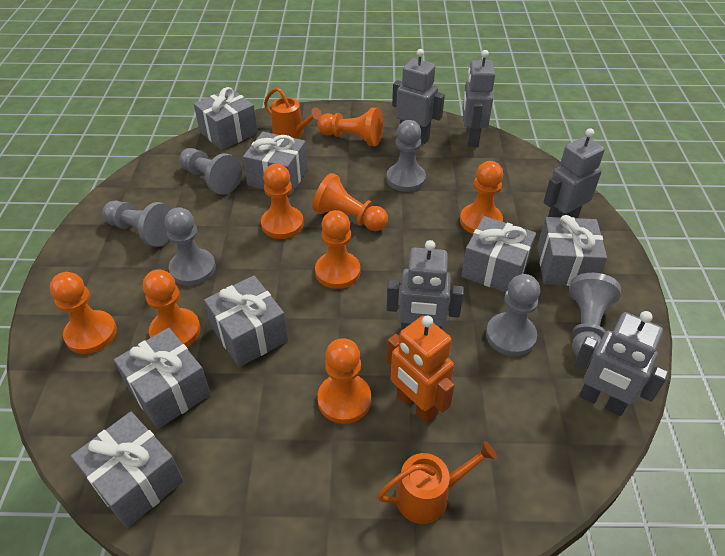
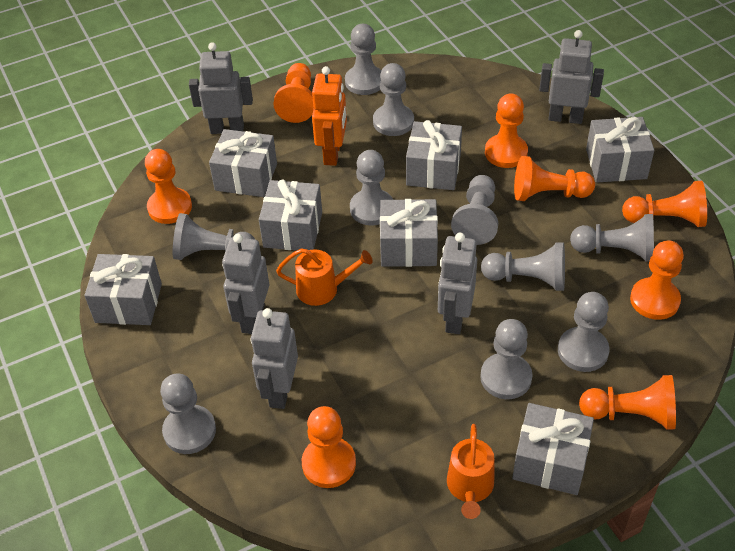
grey pawn: [102,201,172,247] [165,207,216,286] [179,148,242,195] [387,120,426,192] [486,274,540,356] [569,273,621,361] = 6 -> [160,373,216,454] [173,213,255,260] [345,24,382,95] [350,150,393,226] [373,63,414,136] [451,175,498,245] [480,319,532,399] [481,242,565,291] [558,292,610,372] [570,214,654,262] = 10

